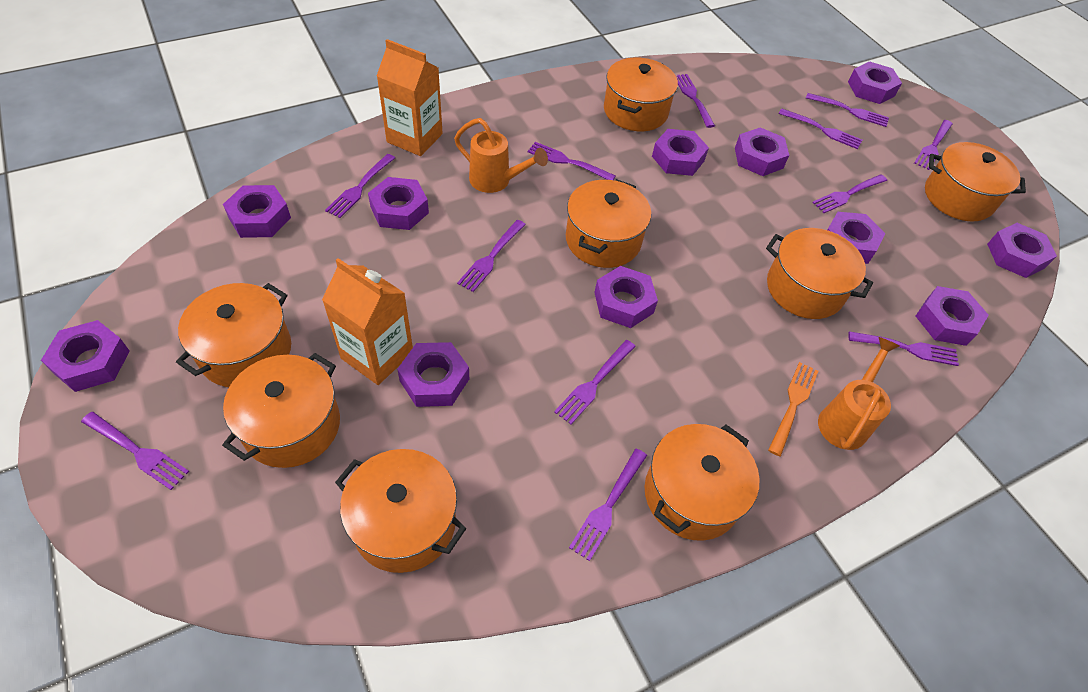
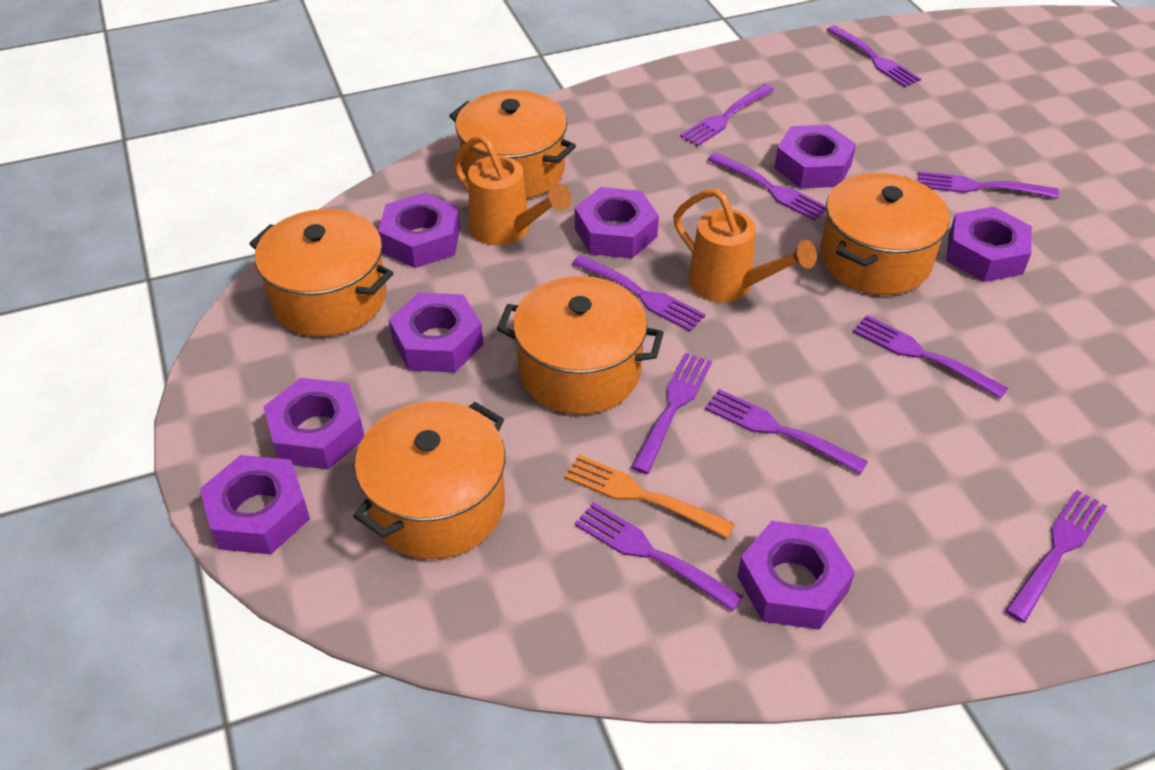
orange carton: [322,258,413,385] [377,39,443,156] = 2 -> none = 0
orange pot: [176,283,291,387] [222,353,340,468] [335,449,466,573] [566,179,651,268] [604,58,678,131] [645,424,760,541] [766,228,873,319] [925,142,1026,222] = 8 -> [249,209,393,337] [353,401,505,559] [449,90,576,199] [497,276,664,414] [820,173,950,295] = 5
purple fork: [81,412,189,490] [325,154,395,218] [457,220,526,292] [528,142,616,180] [554,340,636,424] [569,449,647,561] [676,74,715,128] [778,108,862,149] [806,93,889,127] [812,174,887,213] [848,331,959,366] [914,120,953,170] = 12 -> [572,255,706,331] [574,502,743,611] [631,353,712,474] [680,84,774,146] [705,389,868,474] [708,153,826,221] [827,26,921,87] [853,315,1008,399] [918,171,1059,198] [1005,490,1107,623] = 10
purple nut: [41,320,130,392] [223,185,291,238] [368,177,429,230] [397,342,469,407] [594,266,658,328] [652,129,709,176] [735,127,789,176] [827,212,886,264] [848,61,902,104] [916,286,989,346] [987,223,1057,278] = 11 -> [200,455,310,554] [263,378,364,469] [378,192,460,268] [389,292,483,373] [575,187,659,259] [737,521,855,630] [774,125,856,188] [946,207,1032,282] = 8

